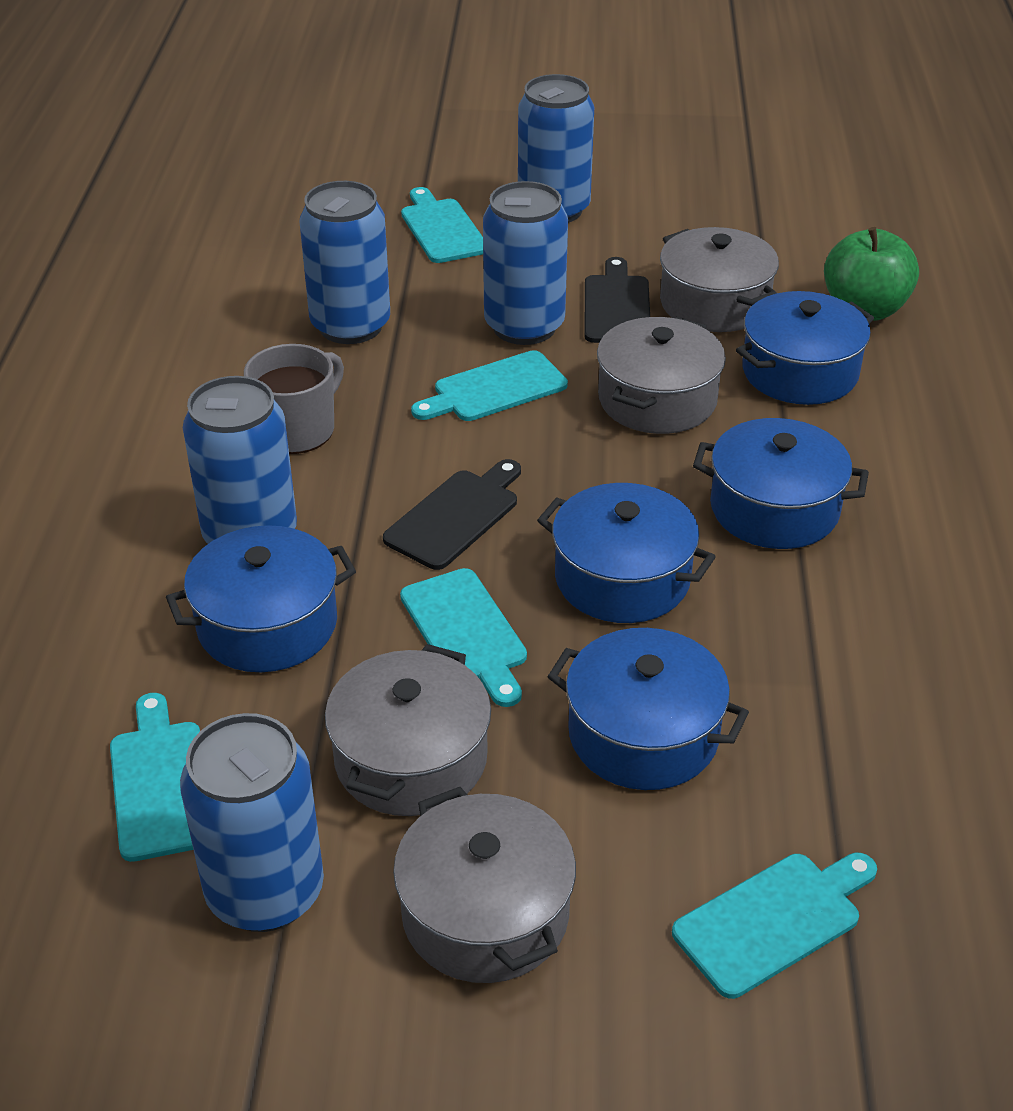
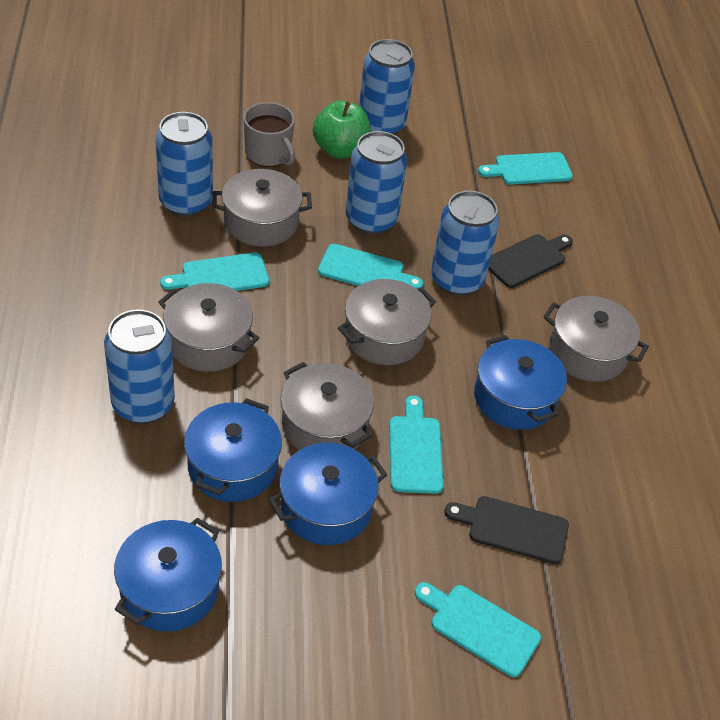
blue pot: [166,525,356,672] [537,483,715,623] [547,628,749,790] [693,418,869,549] [736,291,874,405] = 5 -> [114,517,222,632] [184,398,282,502] [269,443,387,545] [474,335,567,430] = 4
grey pot: [325,644,491,816] [393,787,576,983] [597,317,726,434] [660,227,779,332] = 4 -> [158,283,259,372] [213,169,312,247] [281,362,374,450] [338,279,436,365] [543,296,649,382] = 5

